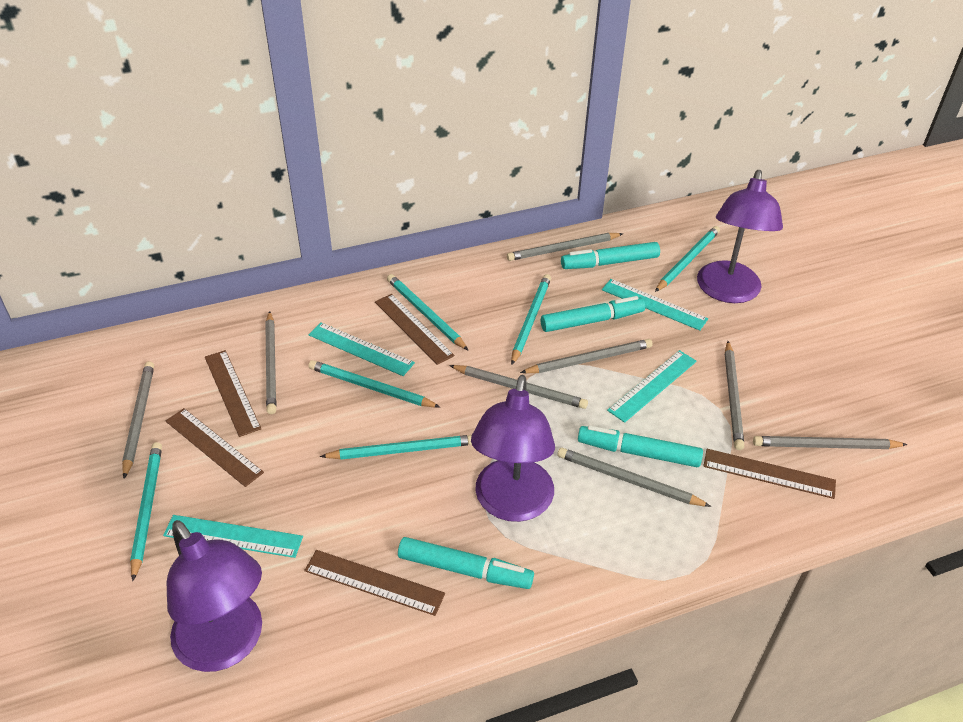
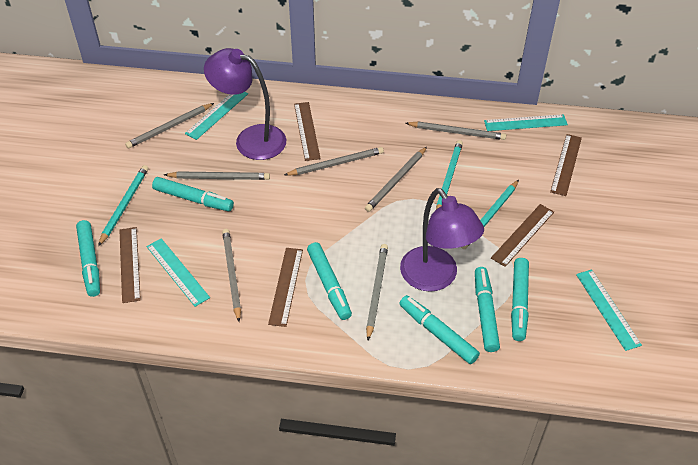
grey pencil: [122,361,154,479] [265,311,277,414] [449,365,588,409] [507,233,623,261] [520,339,653,373] [557,448,711,507] [725,341,744,450] [753,436,908,449] = 8 -> [125,103,214,148] [164,171,270,180] [222,229,241,322] [284,147,384,176] [365,147,427,212] [366,244,388,340] [406,122,506,140] = 7
purple lamp: [167,520,262,672] [471,375,555,522] [697,170,783,303] = 3 -> [204,48,286,160] [400,188,484,292] = 2
turquoise marker: [398,537,534,589] [541,296,645,332] [561,242,660,269] [578,425,703,467] = 4 -> [76,220,100,297] [152,177,234,211] [307,242,352,320] [399,295,480,364] [475,267,500,352] [511,258,529,341] = 6
turquoise pencil: [130,442,162,581] [308,360,441,408] [320,435,472,460] [387,274,469,351] [511,274,551,365] [655,226,720,292] = 6 -> [98,165,148,246] [436,140,463,209] [461,180,519,249] = 3

